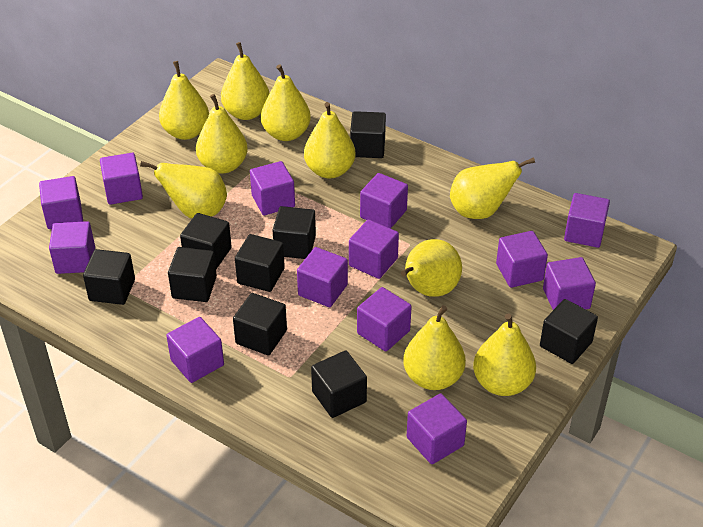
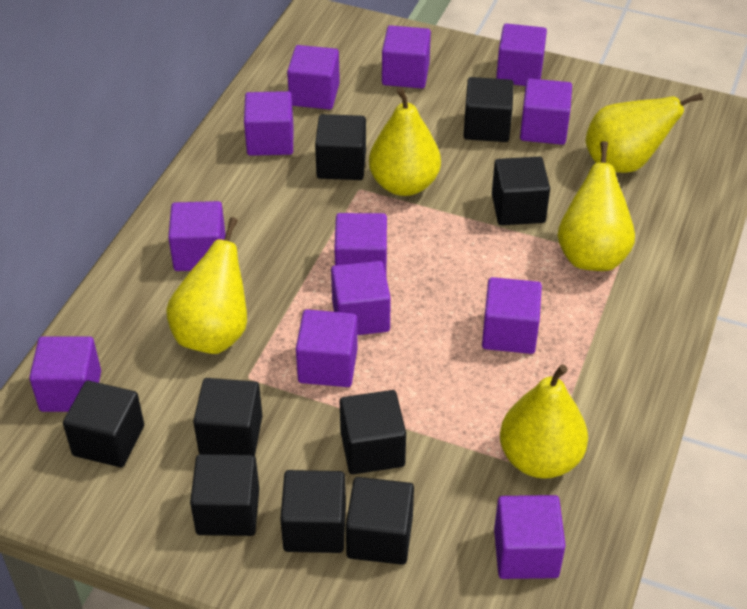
purple cube: [39,176,83,229] [49,221,95,274] [100,153,143,205] [166,317,224,383] [250,161,295,215] [297,247,348,307] [349,219,399,279] [357,287,412,352] [360,173,408,229] [407,394,467,464] [496,231,548,288] [543,257,596,310] [564,193,610,248] = 13 -> [29,336,101,412] [168,201,226,271] [244,91,293,156] [287,45,340,109] [296,309,358,387] [331,261,391,335] [334,213,387,274] [382,25,431,88] [482,277,542,354] [494,495,566,579] [496,23,547,86] [520,78,572,145] = 12
yellow pear: [140,161,227,218] [159,61,209,140] [196,94,248,174] [221,42,269,120] [261,64,311,141] [304,102,356,178] [401,239,462,297] [403,305,466,390] [450,157,535,219] [473,313,536,396] = 10 -> [166,217,247,354] [369,87,441,196] [500,364,588,479] [557,141,635,271] [585,93,703,173] = 5

